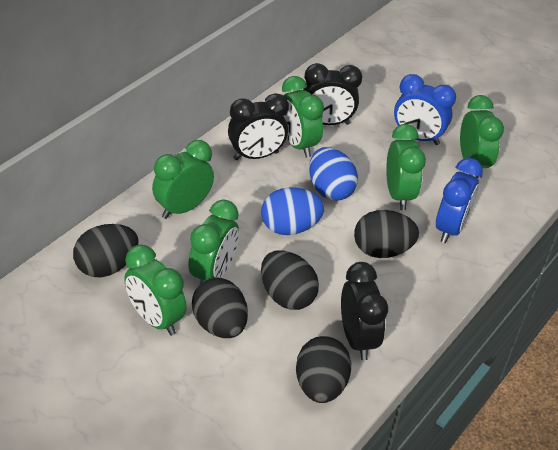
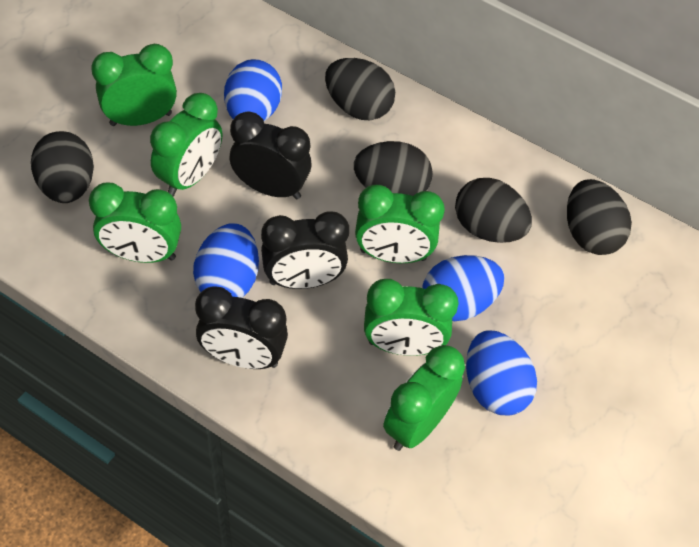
blue clock: [394,74,456,145] [436,158,483,243] = 2 -> none = 0
blue egg: [261,187,324,235] [309,147,358,201] = 2 -> [193,224,259,298] [224,59,282,121] [422,255,504,321] [466,330,537,415] = 4

